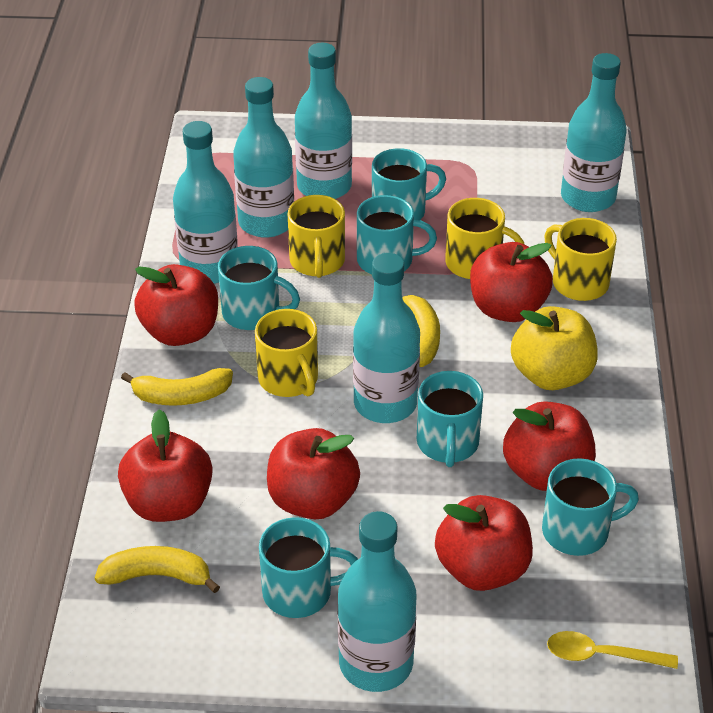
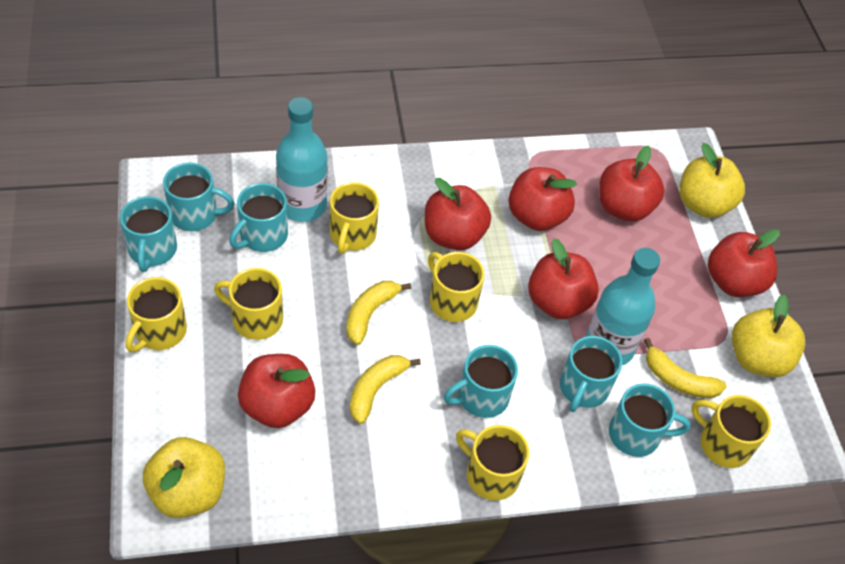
turquoise bottle: [173,121,238,284] [233,77,294,238] [295,43,352,199] [338,511,416,692] [353,253,420,423] [561,53,627,212] = 6 -> [276,97,328,222] [586,248,660,365] = 2
yellow apple: [511,306,598,390] = 1 -> [143,437,225,518] [679,143,745,218] [732,295,805,377] = 3
yellow mug: [255,309,318,397] [288,195,345,278] [445,198,524,279] [544,218,617,301] = 4 -> [125,277,187,352] [214,268,283,340] [330,182,379,254] [428,252,485,322] [456,425,529,501] [691,395,771,468] = 6
yellow spoon: [547,631,678,669] = 1 -> none = 0

